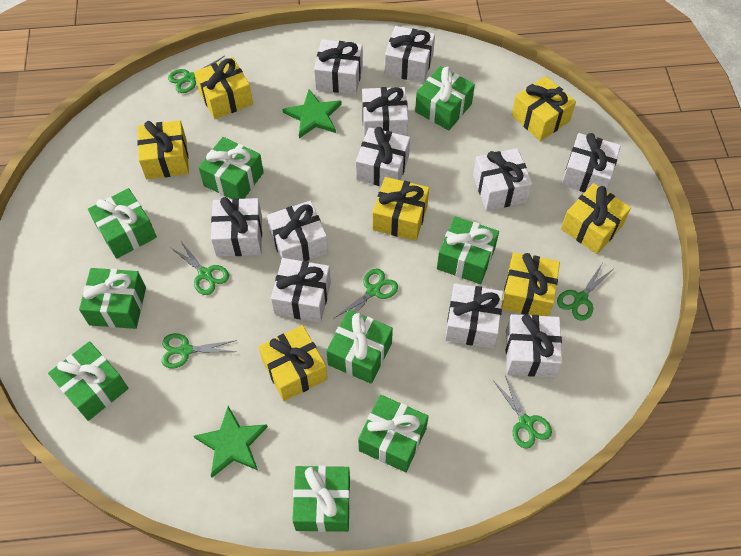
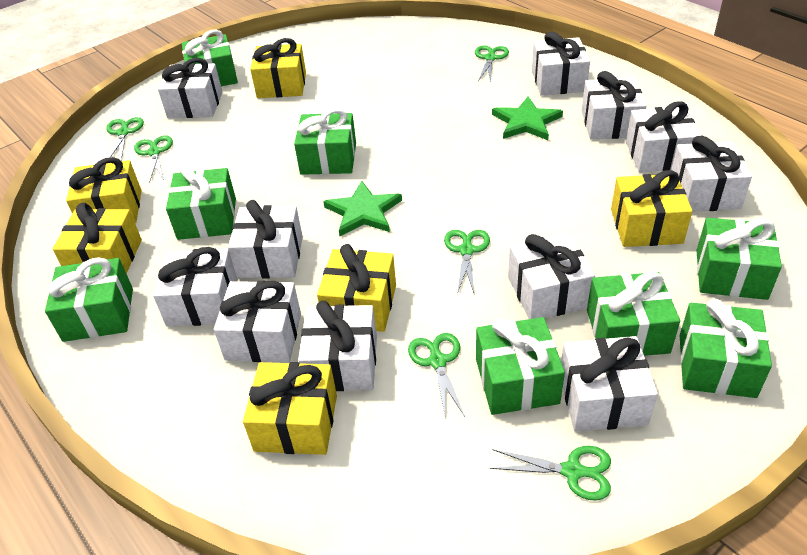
green gift: [48,341,128,421] [79,268,146,329] [88,188,157,259] [198,137,264,199] [292,465,350,532] [326,310,393,384] [358,395,429,472] [415,66,475,130] [437,216,499,284] = 9 -> [45,257,133,342] [166,165,236,240] [182,30,238,86] [294,108,356,175] [476,317,565,415] [587,271,680,356] [680,299,772,398] [696,218,782,300] = 8
yellow gift: [137,120,189,179] [194,57,253,119] [259,325,327,401] [373,177,429,241] [501,252,560,316] [512,76,576,141] [561,183,631,254] = 7 -> [53,203,142,274] [66,157,142,223] [243,362,337,455] [250,38,306,98] [317,244,396,332] [611,170,693,247] = 6

